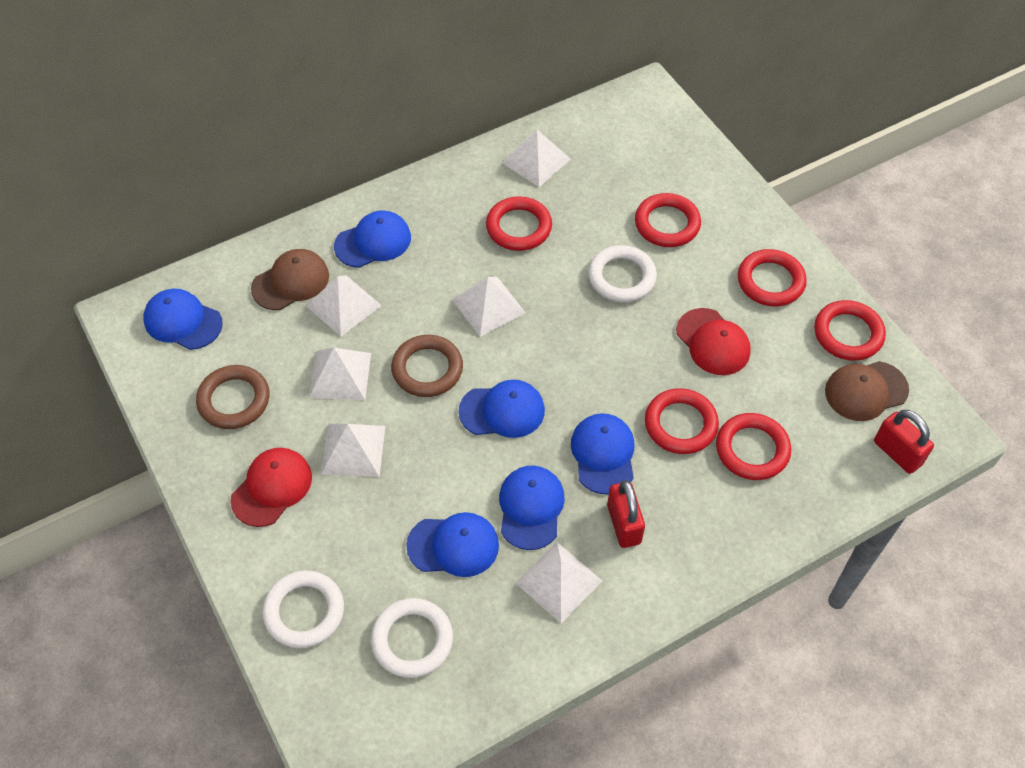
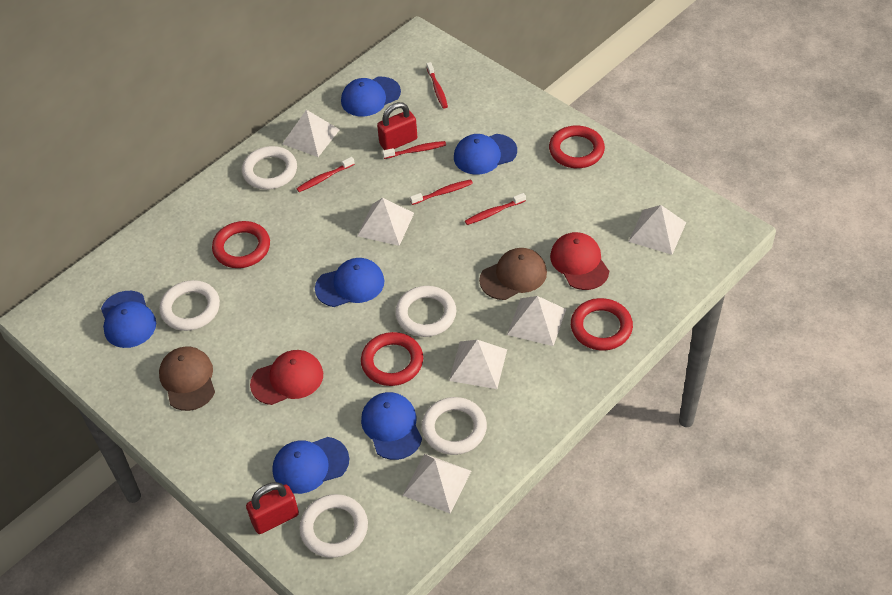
brown ring: [196,365,269,429] [391,335,463,397] = 2 -> none = 0
red ring: [486,196,552,251] [635,193,701,247] [645,388,719,454] [716,413,791,480] [738,249,807,306] [814,300,886,361] = 6 -> [212,221,270,268] [361,332,423,386] [549,126,605,168] [571,298,633,351] = 4
red toothbrush: none = 0 -> [296,157,355,192] [382,141,446,159] [410,179,473,205] [427,62,448,109] [465,193,526,225] = 5
white ring: [263,570,344,648] [371,598,453,678] [588,245,657,302] = 3 -> [159,280,220,331] [242,146,297,190] [299,494,368,558] [395,286,456,337] [422,397,487,455] = 5

